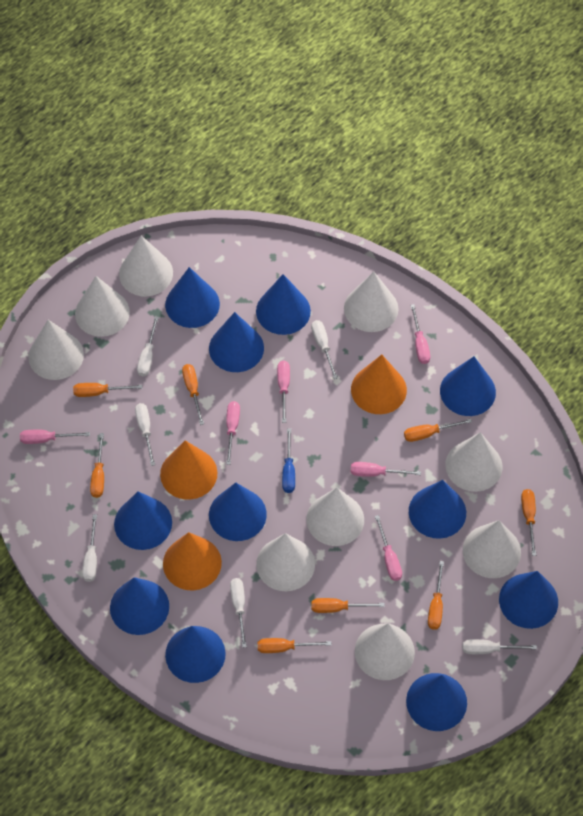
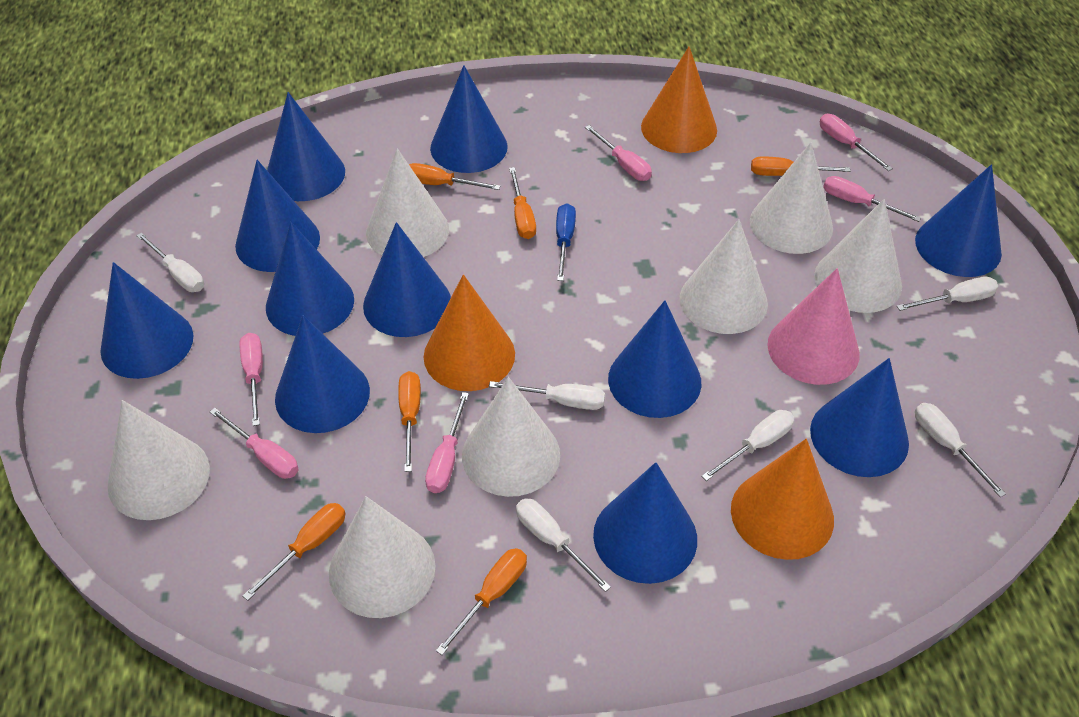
orange screwdriver: [73,383,142,397] [90,433,104,498] [182,364,204,425] [258,638,331,653] [311,598,385,613] [404,419,472,442] [428,561,444,630] [521,489,536,556] = 8 -> [243,503,346,601] [398,371,421,472] [409,163,501,190] [436,548,527,655] [509,167,536,239] [751,156,850,176] = 6
pink cone: none = 0 -> [767,268,860,385] = 1
white cone: [28,320,84,380] [75,276,130,337] [119,235,173,296] [256,533,315,591] [306,488,364,546] [344,272,398,332] [355,623,415,680] [445,432,503,492] [463,520,521,578] = 9 -> [107,400,210,520] [329,496,435,618] [366,148,449,257] [462,377,560,497] [680,219,768,334] [750,142,833,254] [814,199,902,313] = 7

